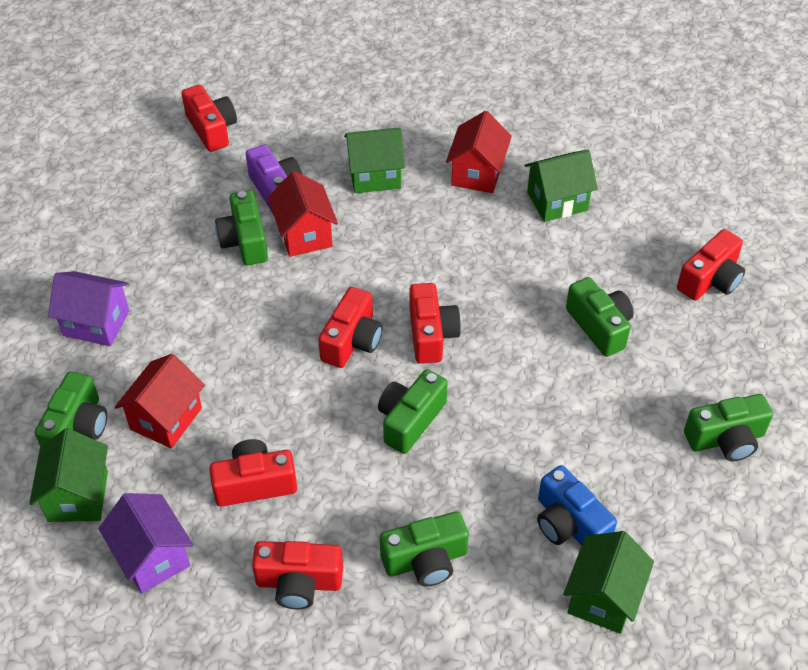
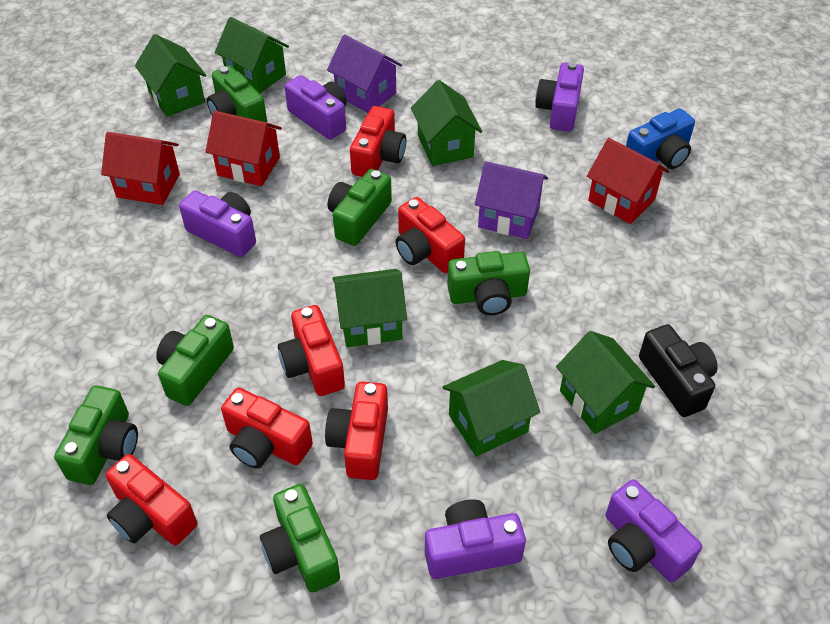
black camera: none = 0 -> [639,324,718,417] = 1
green house: [29,428,108,522] [344,127,405,193] [525,150,598,222] [563,531,654,634] = 4 -> [135,34,206,117] [215,17,289,94] [333,269,407,347] [411,80,482,166] [443,360,540,457] [556,331,655,434] = 6
purple camera: [246,144,302,213] = 1 -> [179,191,256,257] [285,75,347,140] [425,499,526,579] [535,62,584,132] [606,479,702,583] = 5

